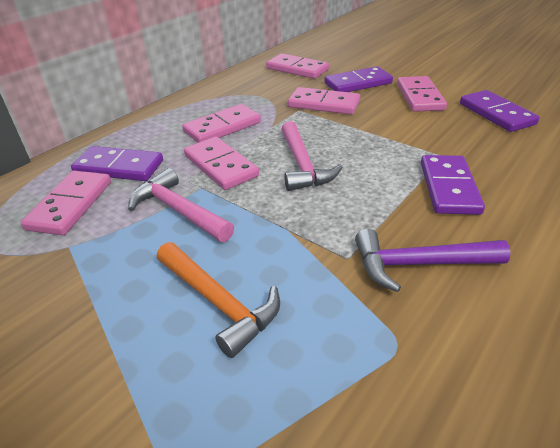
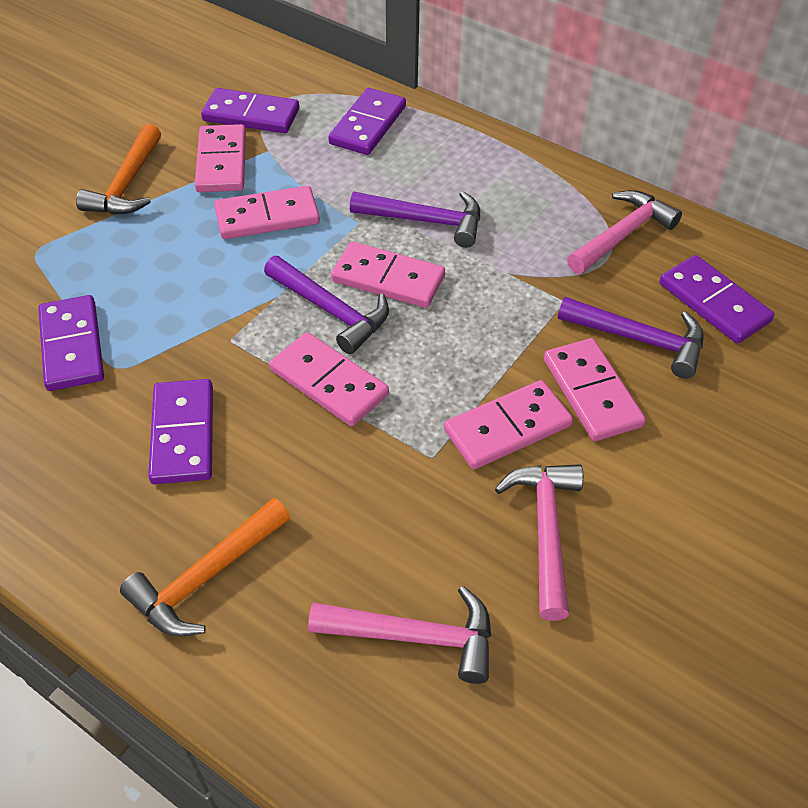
orange hammer: [157,242,280,358] = 1 -> [76,124,161,215] [120,498,290,637] = 2
pink hammer: [128,168,234,242] [281,121,343,191] = 2 -> [308,586,491,684] [495,464,583,621] [567,190,682,274] = 3
purple domino: [71,146,163,181] [324,66,393,92] [421,155,485,215] [460,90,540,132] = 4 -> [38,295,104,391] [148,379,213,484] [201,88,299,133] [328,88,406,155] [660,255,774,343] = 5
purple hammer: [355,229,511,292] = 1 -> [264,256,389,354] [350,191,480,248] [558,297,703,379] = 3

